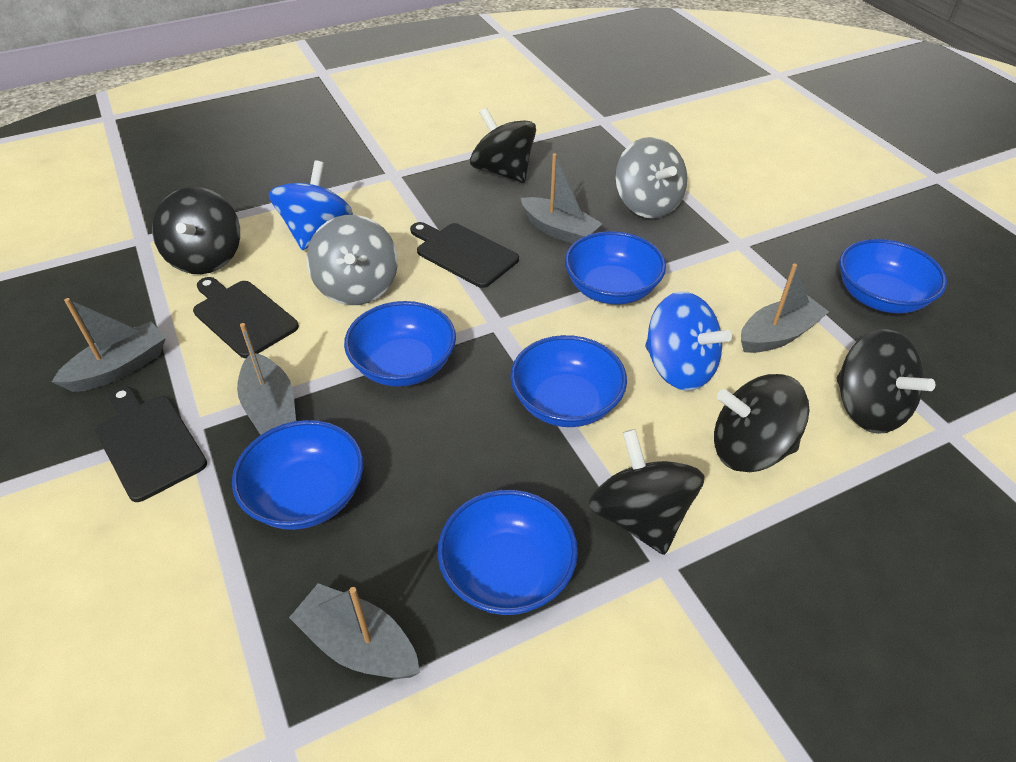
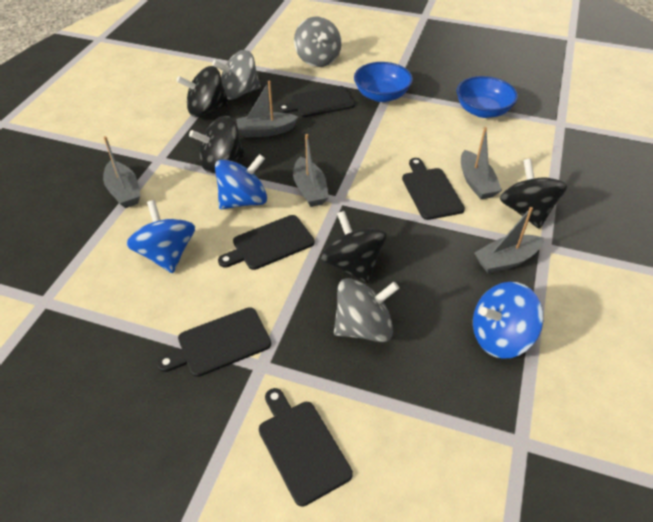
black cutting board: [95,386,207,502] [193,277,299,358] [410,222,519,288] = 3 -> [157,307,271,377] [218,215,315,270] [259,388,353,507] [278,86,355,117] [402,158,465,220] = 5
black spinning top: [152,187,240,274] [470,108,536,183] [589,429,705,555] [714,374,809,472] [836,329,935,434] = 5 -> [177,66,229,117] [189,116,245,173] [321,211,387,283] [500,159,567,229] = 4
blue bowl: [232,420,363,530] [344,301,456,387] [437,490,578,615] [510,335,627,427] [565,231,666,304] [840,239,947,314] = 6 -> [354,62,413,102] [457,76,518,118] = 2
blue spinning top: [269,161,353,250] [645,291,732,391] = 2 -> [126,200,195,273] [215,154,267,209] [473,282,543,359] = 3
grey spinning top: [306,215,398,305] [615,137,687,219] = 2 -> [212,50,261,100] [294,17,342,67] [334,278,399,342] = 3

